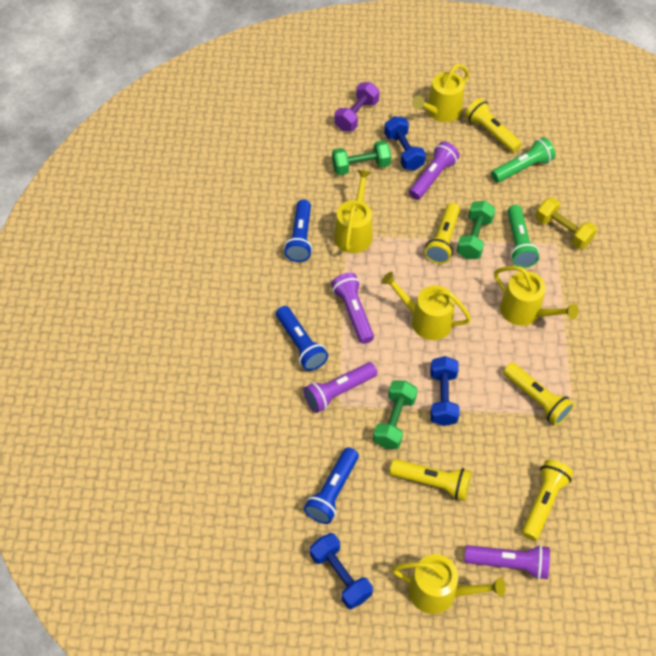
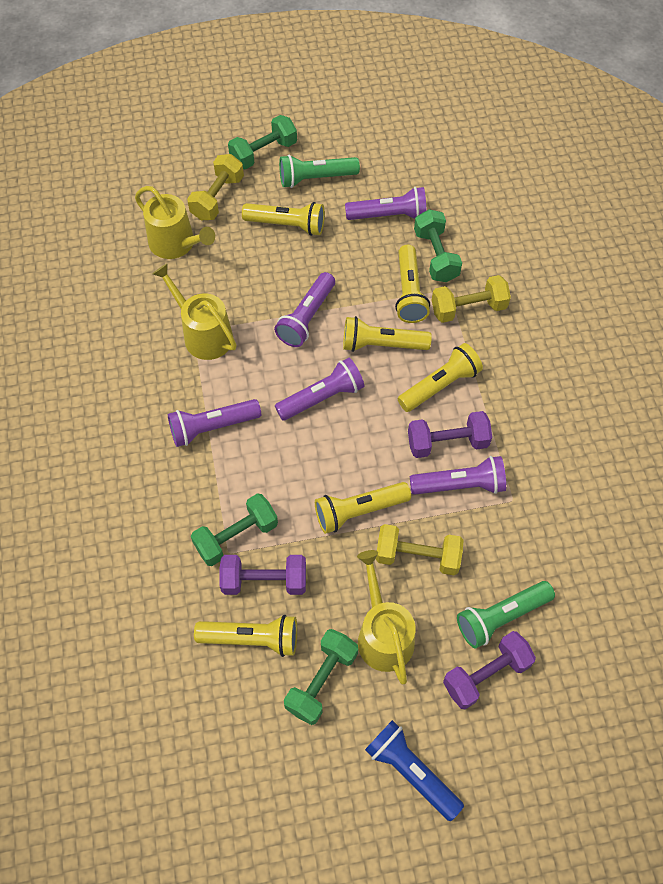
blue dumbbell: [310,533,373,609] [384,116,426,171] [430,356,460,426] = 3 -> none = 0
blue flashlight: [276,306,328,371] [284,199,312,262] [304,447,359,524] = 3 -> [365,720,464,821] = 1
green dumbbell: [332,140,391,175] [373,381,418,449] [457,201,495,259] = 3 -> [191,493,278,566] [228,115,297,170] [284,629,358,725] [414,209,462,282] = 4
purple dumbbell: [334,82,380,131] = 1 -> [219,555,306,595] [408,411,492,458] [443,631,536,709] = 3
purple flashlight: [303,362,377,413] [331,273,374,344] [409,141,460,200] [464,545,550,580] = 4 -> [168,399,261,447] [274,272,335,347] [275,358,364,421] [345,187,427,220] [410,456,506,495] = 5
yellow dumbbell: [535,197,597,249] = 1 -> [187,154,244,220] [376,524,463,575] [432,275,511,323] = 3
yellow flashlight: [390,459,472,501] [425,203,460,264] [465,98,522,153] [503,363,574,425] [522,460,573,541] = 5 -> [194,615,297,657] [242,202,325,236] [315,482,411,534] [343,316,432,352] [395,245,430,323] [398,343,483,412] = 6
yellow watering can: [334,170,372,253] [381,272,471,340] [392,554,506,614] [412,64,469,122] [494,266,579,326] = 5 -> [135,186,215,259] [153,264,237,360] [357,550,416,685] = 3

